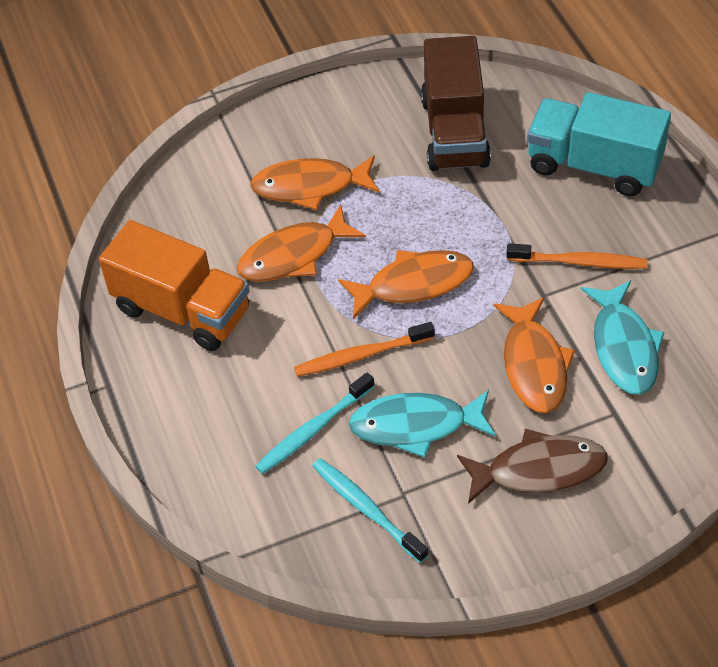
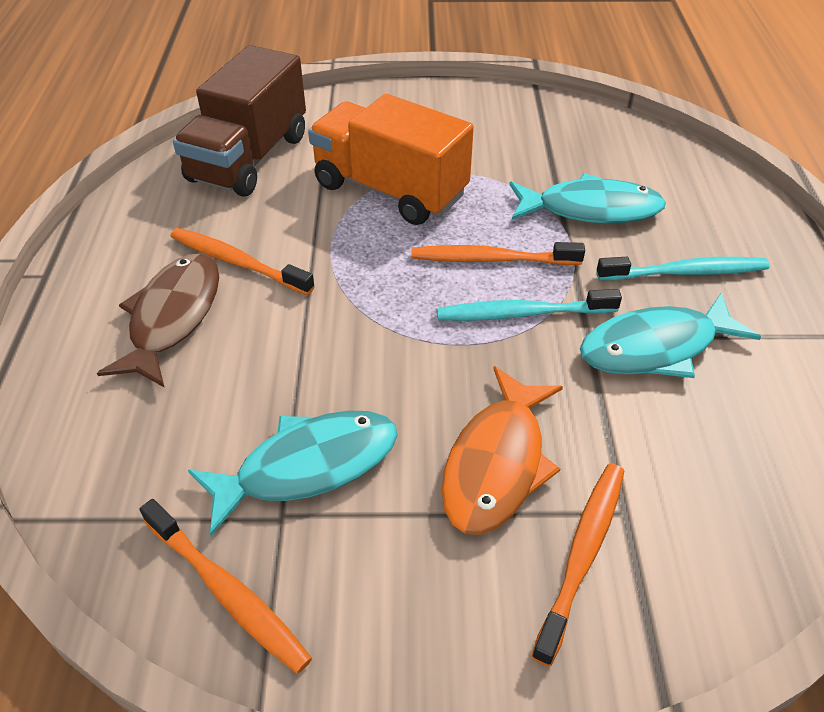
orange fish: [237,204,366,282] [250,155,380,210] [338,250,474,319] [494,297,575,413] = 4 -> [442,366,563,535] = 1
orange toothbrush: [294,322,435,377] [506,243,648,269] = 2 -> [139,499,312,674] [170,228,315,295] [411,242,585,265] [532,464,624,666] = 4
turquoise fish: [349,390,496,458] [581,280,665,395] = 2 -> [188,410,397,536] [509,173,666,223] [580,292,761,378] = 3
turquoise truck: [527,92,671,196] = 1 -> none = 0

